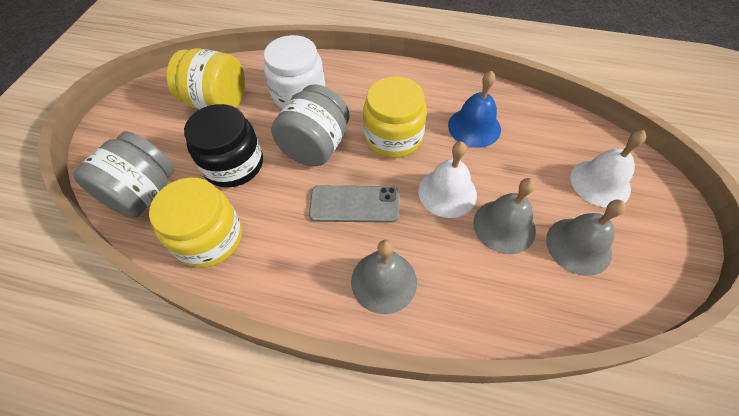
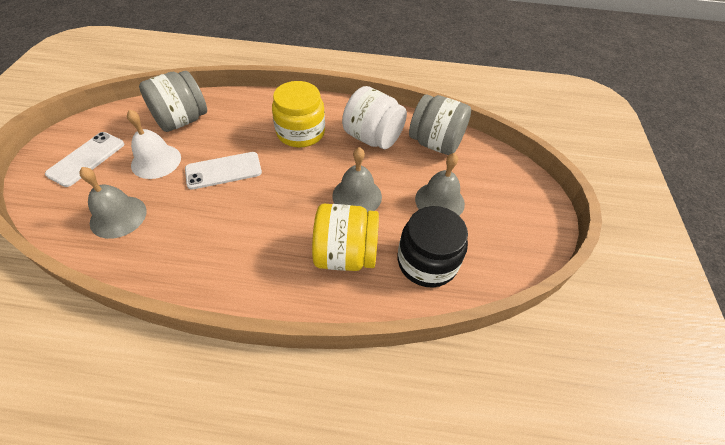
blue bell: [448,70,501,148] = 1 -> none = 0
grey phone: [309,186,399,223] = 1 -> none = 0
white bell: [418,141,477,218] [570,130,646,208] = 2 -> [127,109,181,179] = 1
white phone: none = 0 -> [45,132,124,187] [185,152,262,190] = 2
yellow jar: [149,178,242,268] [166,48,245,109] [363,76,427,158] = 3 -> [272,81,325,148] [312,204,379,271] = 2

